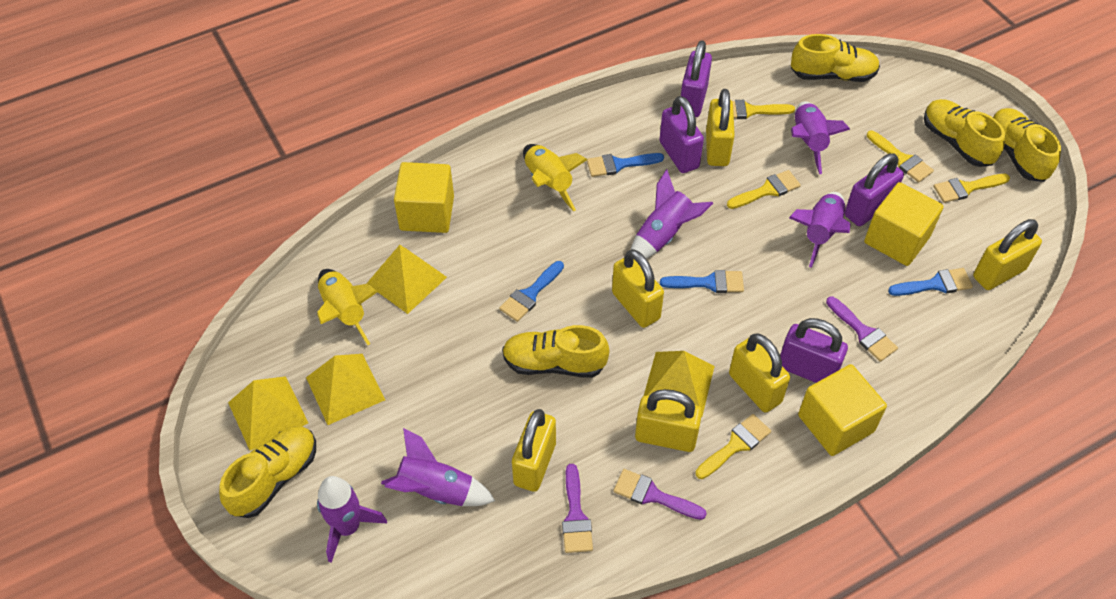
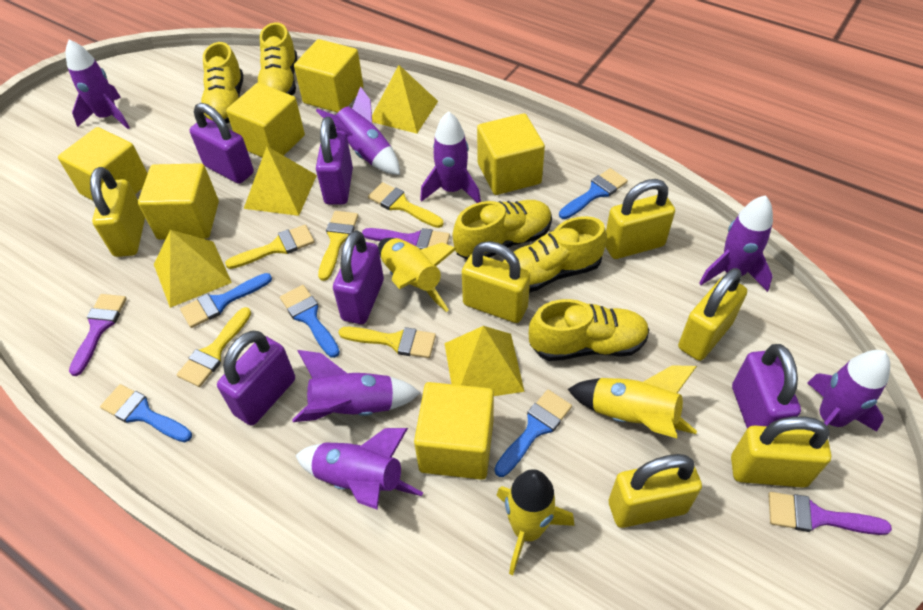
blue brush: [499,261,564,322] [587,153,664,177] [660,270,744,293] [888,268,973,296] = 4 -> [100,384,192,442] [180,273,272,328] [280,285,340,358] [494,390,572,477] [559,168,628,219] = 5
purple padlock: [660,96,704,173] [681,40,712,117] [780,318,848,383] [845,153,904,226] = 4 -> [190,103,254,184] [217,331,295,426] [316,117,353,205] [333,230,384,324] [732,344,801,428] = 5
purple rocket: [317,476,387,563] [381,428,495,506] [630,169,713,259] [789,192,851,268] [791,101,850,174] = 5 -> [66,40,130,129] [292,350,421,422] [295,428,423,510] [316,86,400,175] [420,111,481,203] [699,195,773,292] [807,350,890,432] = 7
yellow cube: [394,162,454,233] [798,364,887,456] [864,182,944,266] = 3 -> [58,127,148,201] [138,163,219,240] [226,83,305,157] [294,39,363,113] [414,382,494,480] [477,113,545,195] = 6
yellow rocket: [317,269,377,345] [523,144,588,211] = 2 -> [378,238,457,312] [496,469,574,575] [568,365,697,438] = 3

